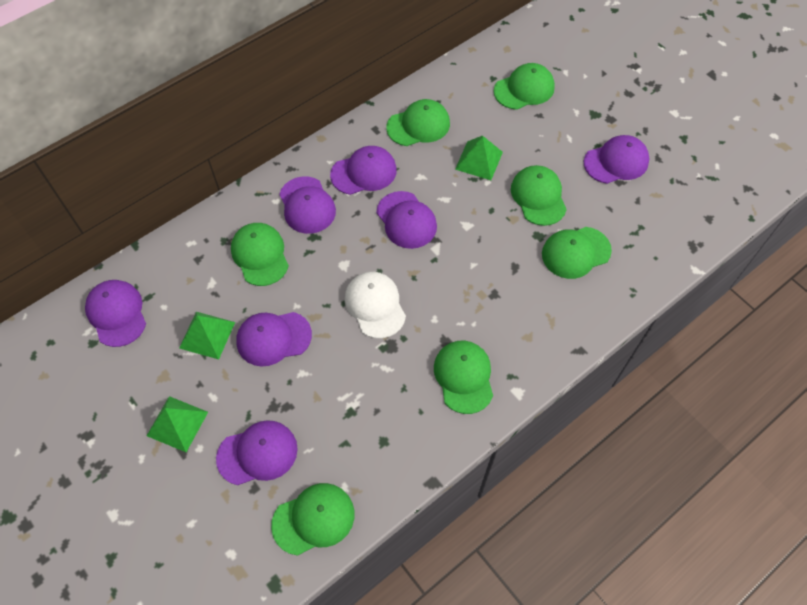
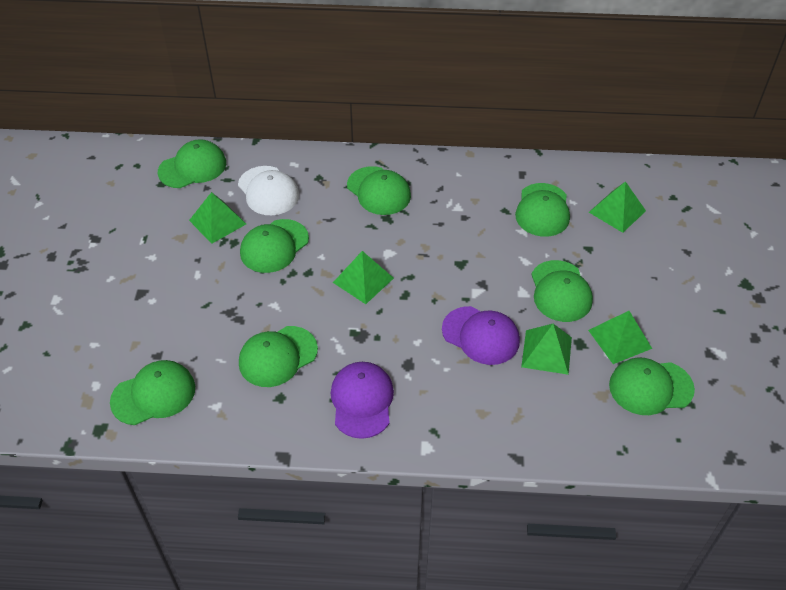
green cap: [231,223,289,286] [271,483,354,556] [386,99,450,146] [434,341,493,414] [494,63,555,110] [511,165,567,226] [542,227,612,279] = 7 -> [110,360,195,425] [158,139,226,188] [239,326,318,387] [240,219,309,273] [347,166,411,215] [515,183,570,237] [531,260,593,322] [609,357,695,415] = 8
green pyramid: [147,396,208,452] [179,312,235,359] [455,136,503,180] = 3 -> [189,192,246,244] [333,251,394,304] [521,324,572,375] [588,311,652,364] [589,181,646,233] = 5
purple cap: [85,280,146,347] [216,420,298,485] [236,312,312,366] [279,176,336,234] [330,146,397,195] [377,191,437,249] [584,135,649,184] = 7 -> [331,362,394,439] [442,306,520,365] = 2

